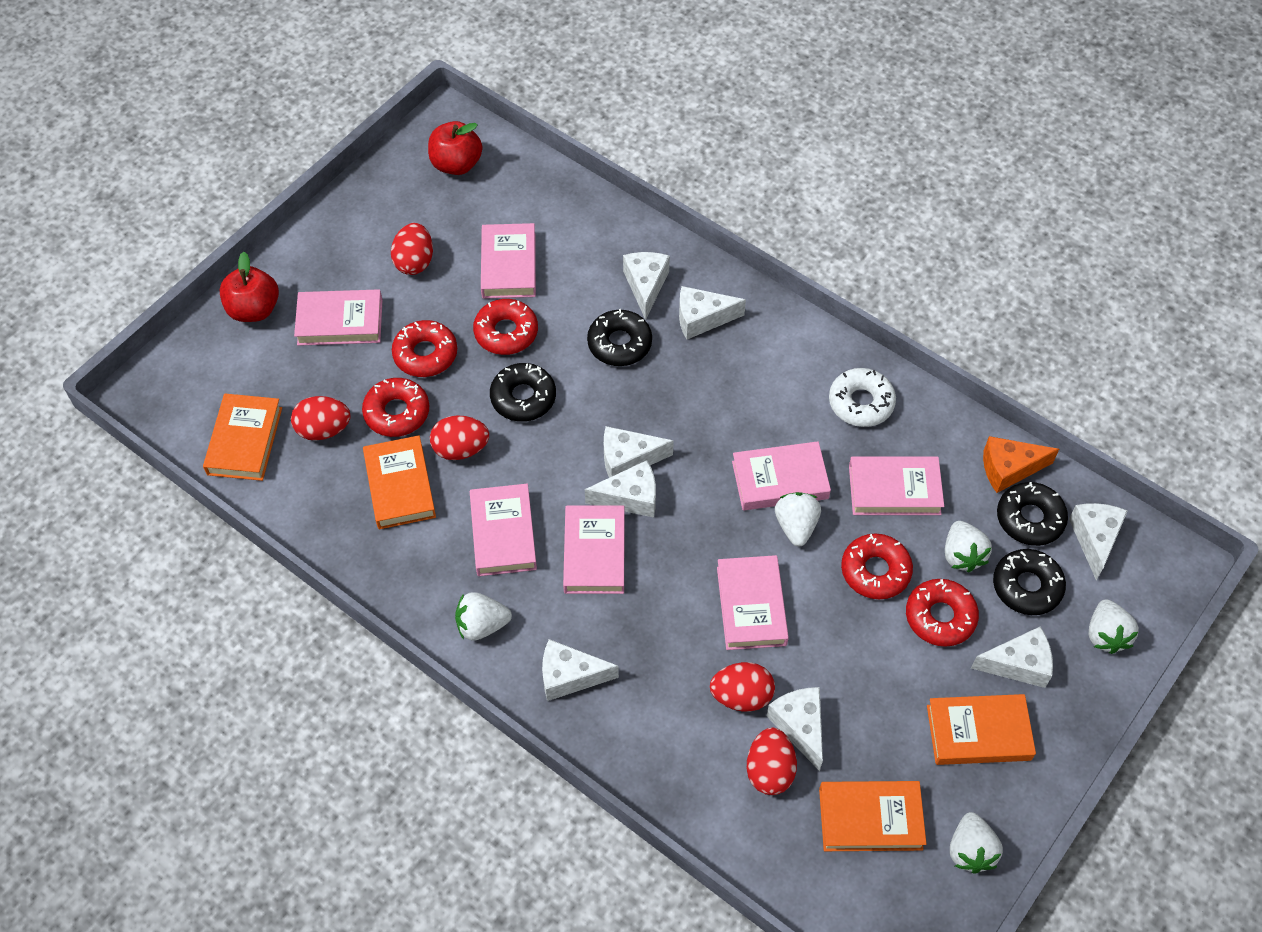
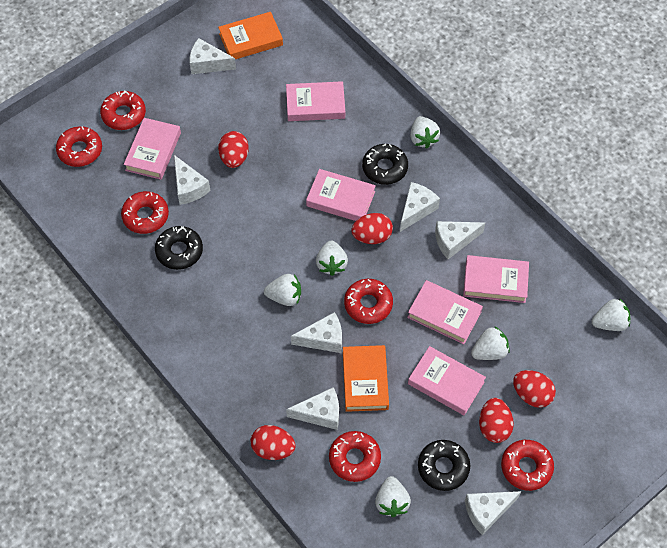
black donut: [490,363,556,422] [587,309,652,366] [993,549,1066,615] [997,482,1068,546] = 4 -> [155,226,203,270] [362,144,408,185] [418,440,470,491] = 3
orange book: [203,394,282,481] [363,435,436,529] [819,781,926,851] [927,694,1036,765] = 4 -> [218,12,283,59] [343,345,389,412] = 2
orange cheese: [983,436,1059,493] = 1 -> none = 0
pink book: [294,289,383,346] [470,484,537,576] [481,223,536,299] [563,505,625,594] [717,555,789,650] [732,441,831,510] [849,456,944,515] = 7 -> [124,118,181,180] [286,81,345,121] [306,169,376,221] [407,280,483,344] [408,346,486,415] [463,255,529,303] = 6
red apple: [219,252,279,322] [428,121,482,175] = 2 -> none = 0
red donut: [362,378,429,437] [392,320,457,377] [473,299,538,355] [841,533,913,599] [906,579,979,647] = 5 -> [56,126,102,167] [100,90,146,130] [121,191,169,234] [329,431,381,482] [344,279,393,324] [501,440,554,491] = 6
white cheese: [542,639,619,701] [585,460,656,518] [604,426,674,478] [623,252,670,320] [679,286,746,339] [767,687,823,771] [971,626,1053,688] [1069,503,1128,580] = 8 -> [174,155,210,205] [190,38,236,74] [286,387,339,430] [291,312,342,353] [400,182,440,232] [435,221,485,259] [465,491,521,535] = 7
white donut: [829,368,896,427] = 1 -> none = 0
white strawberry: [455,592,512,640] [775,492,821,546] [945,521,992,573] [950,812,1003,874] [1089,599,1139,654] = 5 -> [264,274,301,306] [316,241,348,276] [375,476,411,517] [410,116,440,149] [471,326,510,360] [592,298,630,331] = 6

